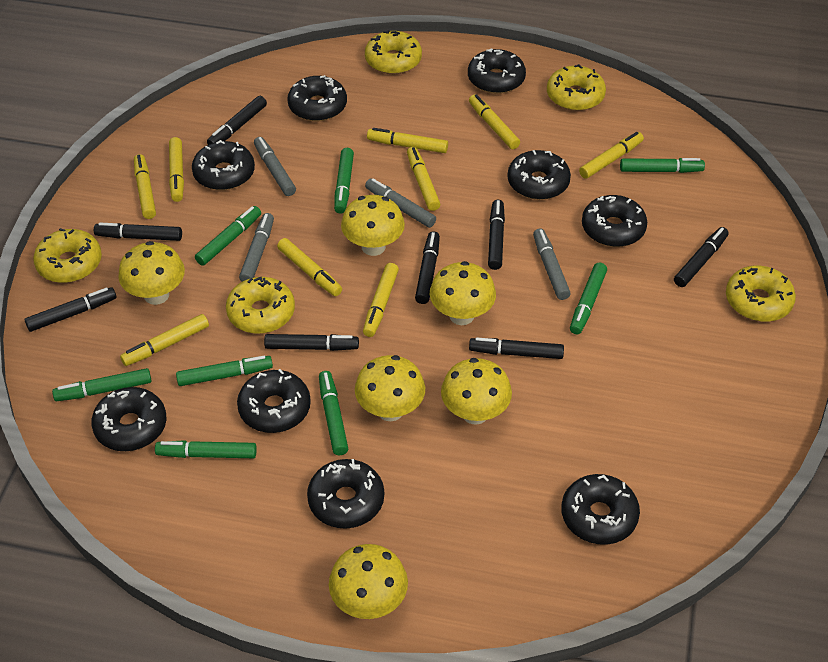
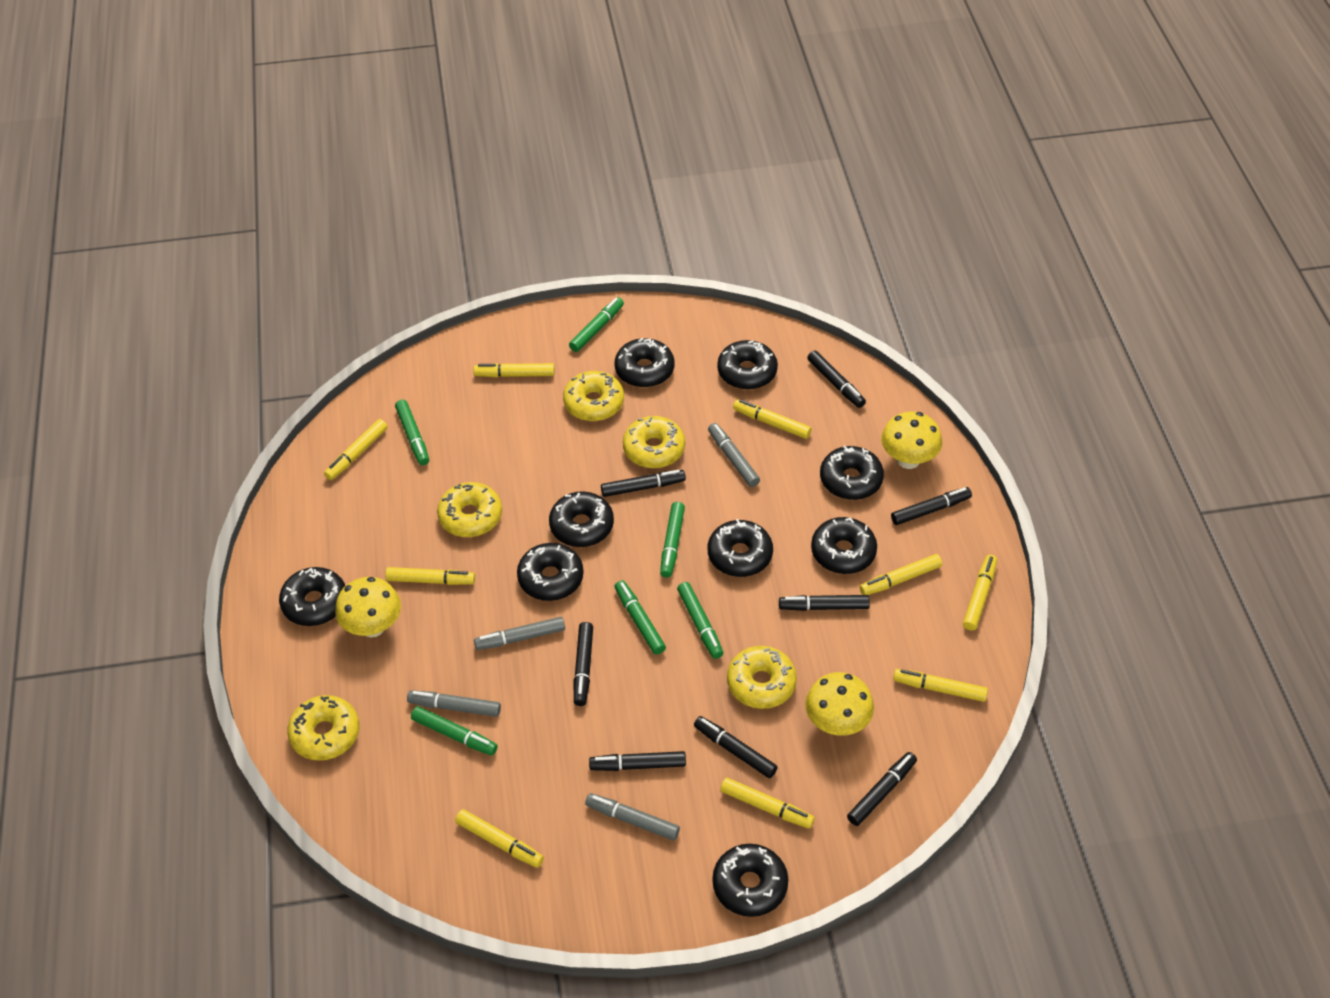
green marker: [52,368,151,401] [155,440,257,458] [176,356,273,386] [195,206,261,266] [319,371,348,455] [334,148,354,214] [570,263,607,334] [620,158,705,173] = 8 -> [395,400,429,465] [411,706,498,756] [569,297,624,352] [615,580,666,655] [660,502,685,578] [677,582,723,659] = 6
yellow mushroom: [118,241,185,305] [329,544,408,619] [341,195,405,256] [355,355,425,421] [429,261,496,325] [441,358,512,425] = 6 -> [335,577,401,638] [805,672,874,736] [881,411,942,469] = 3

